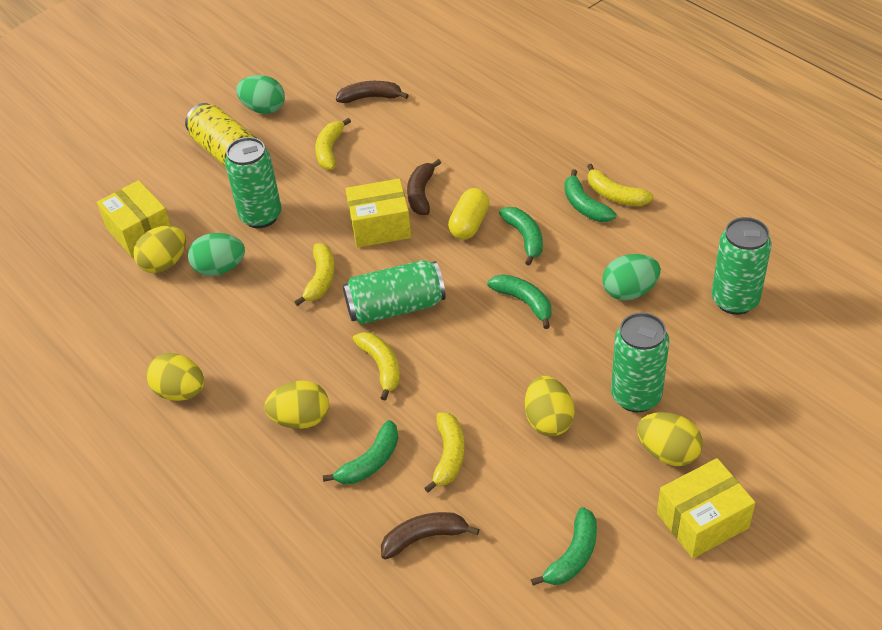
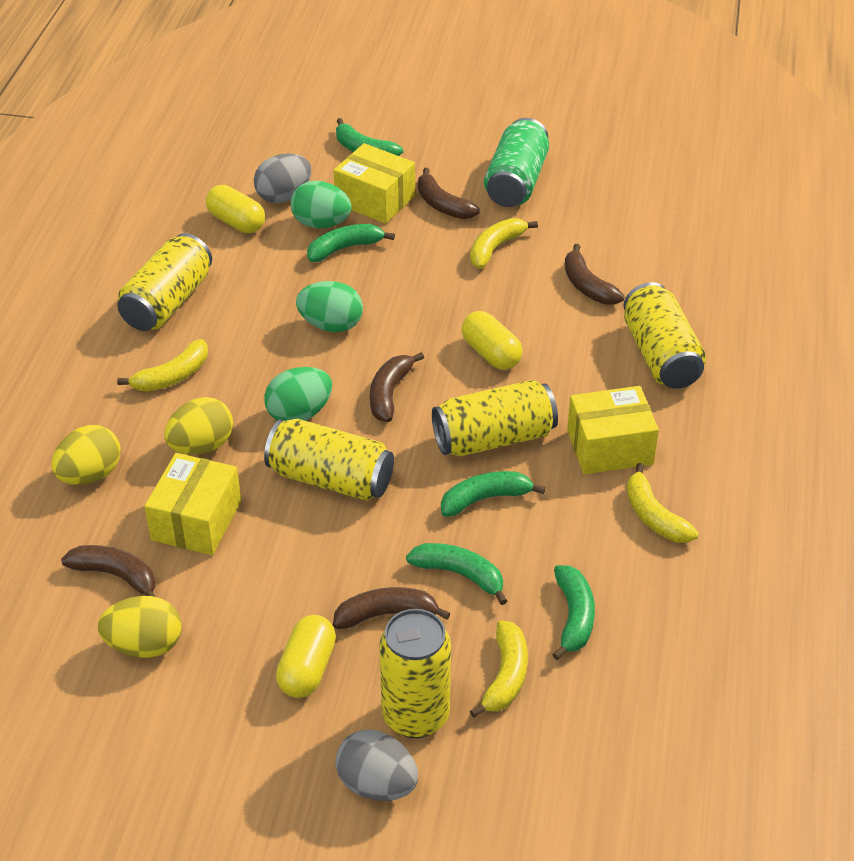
brown banana: [336,81,409,103] [381,512,480,560] [407,159,441,215] = 3 -> [61,545,156,597] [333,587,450,629] [370,352,424,422] [418,168,480,219] [564,244,625,305] = 5
green can: [225,137,281,228] [343,260,446,324] [611,313,669,412] [711,217,772,315] = 4 -> [484,118,549,207] = 1
grey egg: none = 0 -> [254,153,311,203] [335,729,418,801] = 2
yellow banana: [294,243,335,306] [315,118,351,170] [353,332,400,400] [424,412,465,493] [587,164,654,206] = 5 -> [117,339,208,392] [470,218,538,269] [470,620,528,718] [626,463,699,543] = 4
yellow can: [185,103,256,167] = 1 -> [117,233,212,331] [264,418,394,501] [379,609,451,738] [432,380,558,456] [623,282,706,389] = 5
yellow capsule: [448,188,489,240] = 1 -> [206,185,265,233] [276,615,336,698] [461,311,523,370] = 3
yellow egg: [133,225,186,273] [146,353,204,401] [264,381,329,429] [525,376,575,436] [637,412,703,466] = 5 -> [51,425,121,485] [98,596,182,658] [164,397,233,455] = 3

